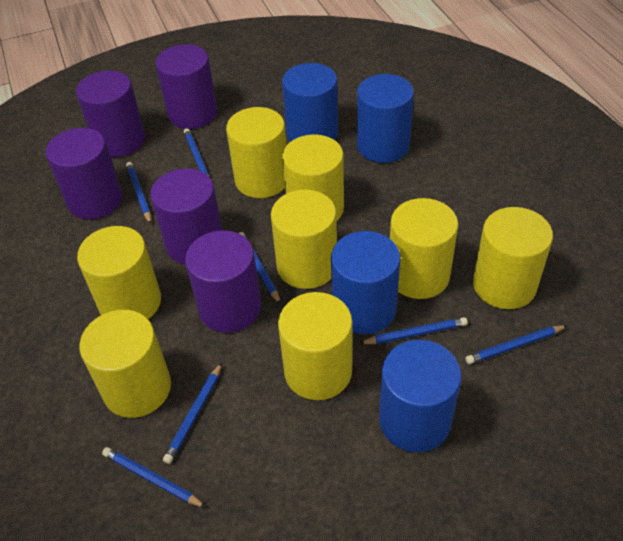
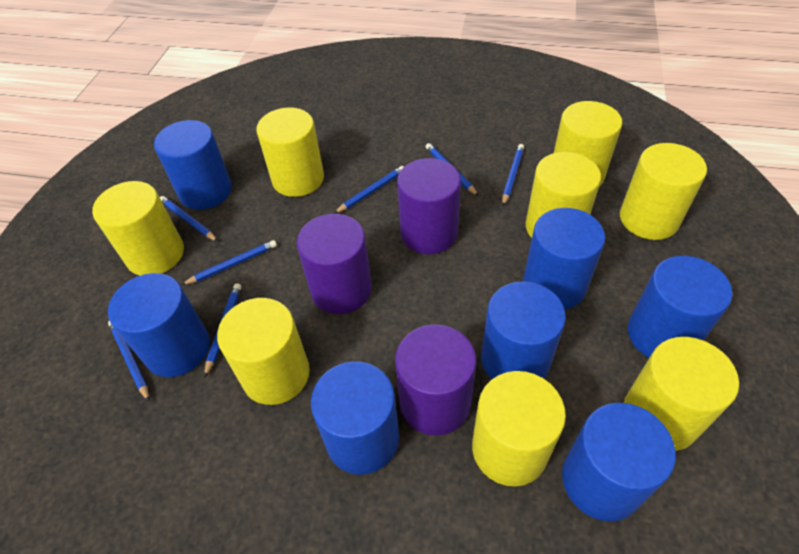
blue cylinder: [282,63,338,142] [331,231,401,334] [357,74,414,163] [379,340,462,452] = 4 -> [108,273,210,377] [154,120,232,210] [311,361,399,475] [481,281,566,379] [523,208,605,310] [562,403,676,521] [628,256,733,358] = 7
purple cylinder: [46,128,122,219] [76,70,145,157] [151,168,222,264] [156,44,217,129] [185,230,261,333] = 5 -> [297,214,372,314] [395,324,476,436] [397,158,461,254] = 3

